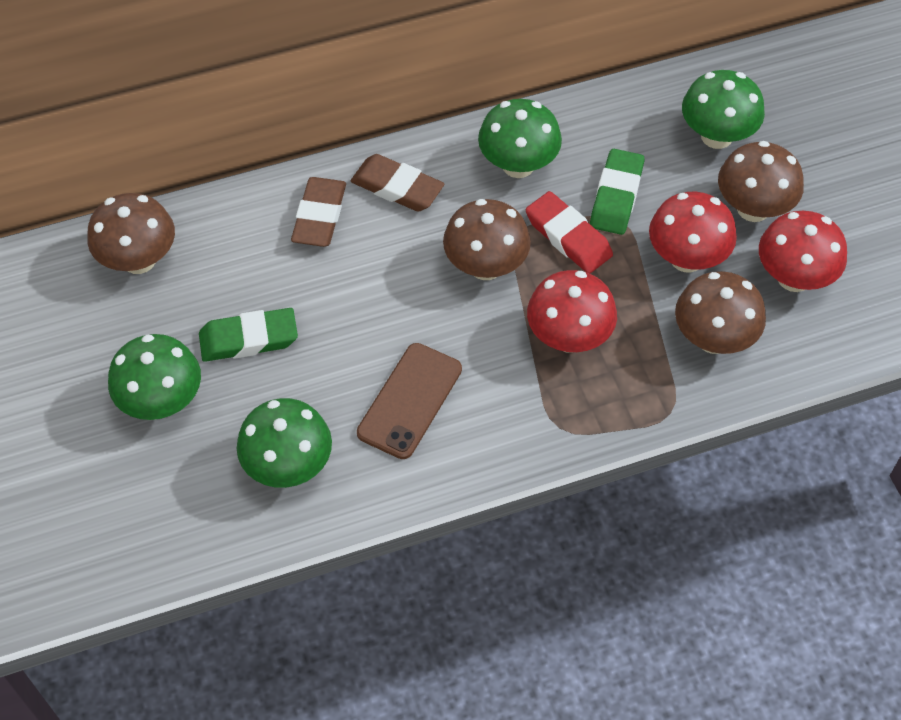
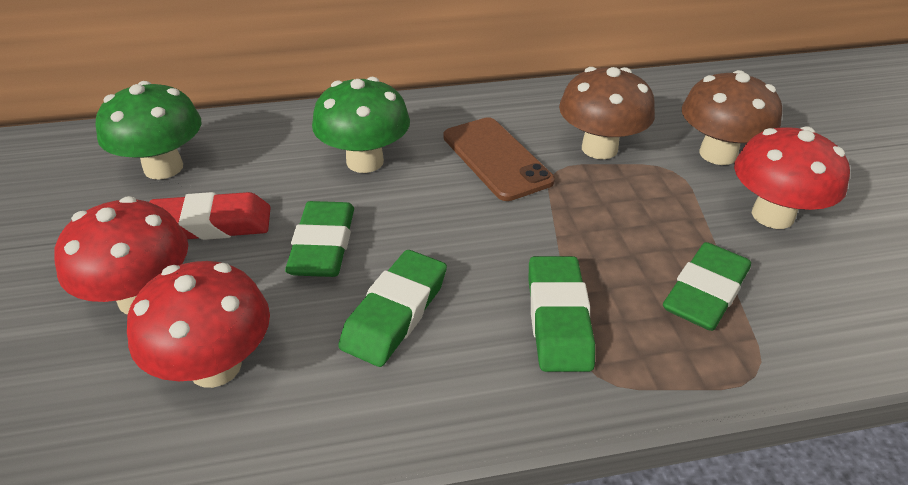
brown eraser: [291,177,346,247] [351,154,444,211] = 2 -> none = 0
brown mushroom: [87,193,175,274] [443,199,531,280] [675,271,766,354] [718,141,804,222] = 4 -> [559,67,655,159] [682,70,782,165] = 2
green eraser: [199,308,298,362] [590,149,644,235] = 2 -> [285,201,354,277] [338,250,447,367] [529,256,595,372] [663,242,751,331] = 4
green mushroom: [108,334,201,420] [237,398,332,488] [478,99,562,178] [682,70,765,149] = 4 -> [96,81,201,180] [312,77,410,173] = 2

